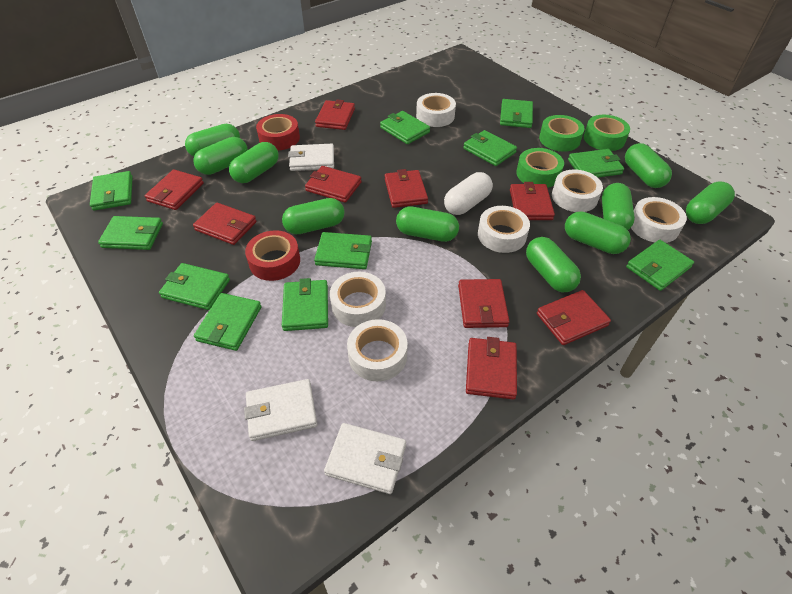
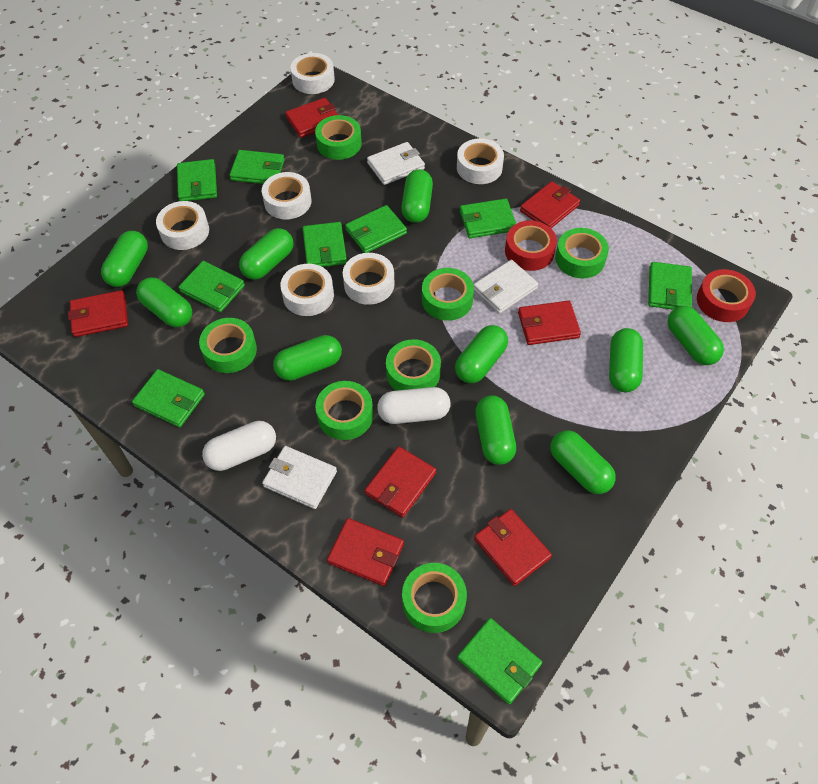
green tape: [516,148,564,188] [539,115,584,152] [584,115,630,151] = 3 -> [199,318,257,373] [315,115,362,160] [315,381,373,440] [386,339,441,391] [402,563,467,633] [422,268,474,321] [555,228,609,278] = 7
green wallet: [90,171,133,211] [98,216,163,250] [159,263,230,310] [194,293,261,351] [282,278,328,331] [314,232,372,269] [380,111,430,144] [463,130,517,166] [500,99,533,128] [568,149,624,177] [626,240,694,291] = 11 -> [132,369,205,427] [177,159,217,201] [178,261,245,312] [230,150,285,184] [302,222,347,267] [345,205,407,253] [457,618,542,704] [460,199,516,238] [648,262,692,310] = 9
red wallet: [145,169,204,210] [193,203,257,245] [305,166,362,203] [315,99,355,130] [385,169,428,208] [458,279,510,328] [466,337,517,400] [510,182,555,220] [537,290,611,345] = 9 -> [68,290,128,337] [285,98,338,138] [327,518,404,586] [365,446,436,518] [474,509,552,586] [518,301,581,345] [520,181,580,228] = 7
white capsule: [444,172,493,215] = 1 -> [202,421,276,471] [377,387,450,424] = 2

